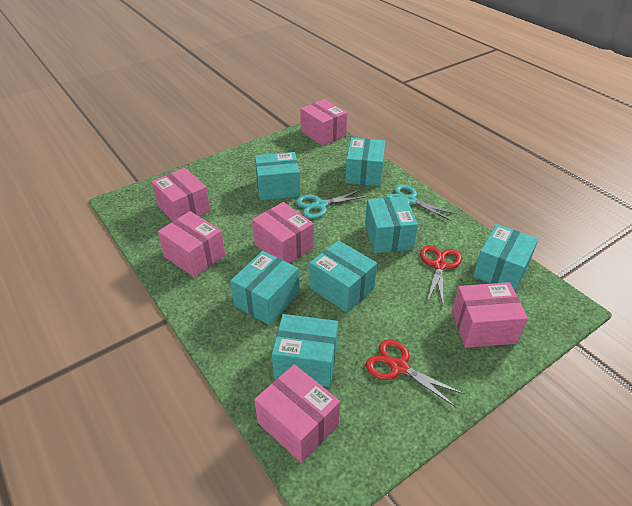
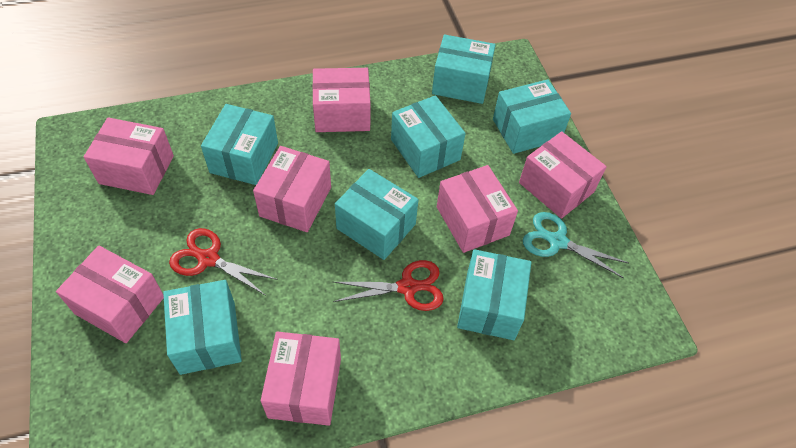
pink box: [151,168,211,221] [158,211,225,278] [252,202,314,263] [254,364,340,463] [300,99,347,146] [452,282,528,348] = 6 -> [56,245,164,343] [84,117,174,195] [253,146,331,232] [261,331,341,426] [312,68,371,132] [437,165,518,253] [519,131,607,219] = 7
turquoise scissors: [296,190,368,219] [386,185,457,221] = 2 -> [523,212,629,278] = 1

